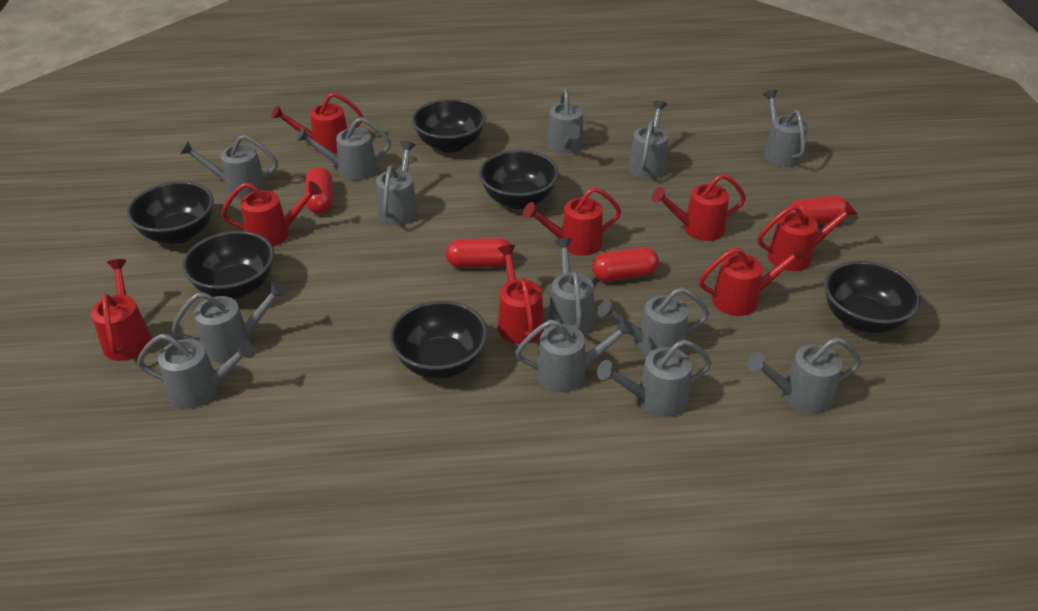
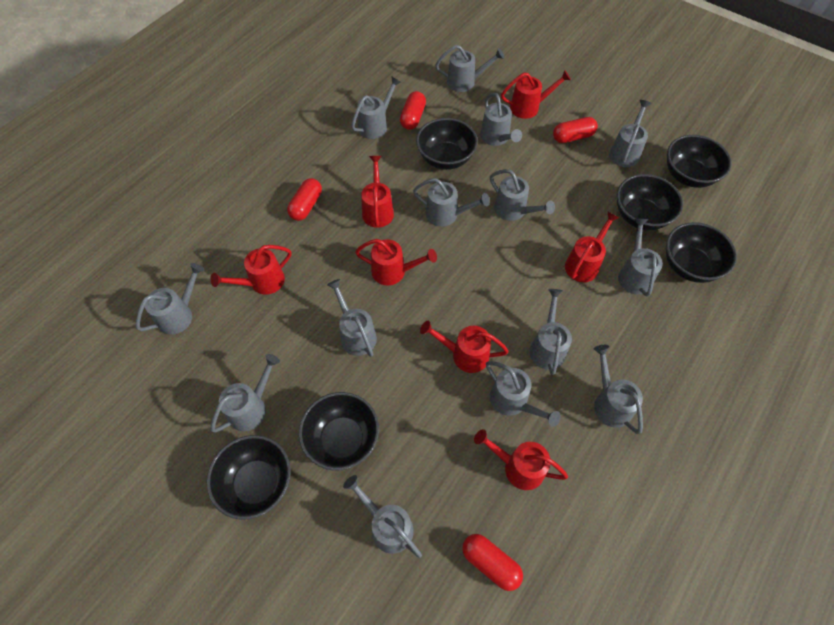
grey watering can: [137,334,255,409] [172,281,287,362] [180,135,278,198] [296,117,391,180] [376,141,418,226] [516,318,635,393] [547,88,583,154] [548,238,594,335] [597,287,710,356] [597,340,712,417] [628,100,668,179] [748,337,861,414] [763,90,807,167] = 13 -> [136,263,204,335] [210,354,280,433] [327,279,377,357] [343,475,422,558] [351,76,401,139] [413,178,490,227] [435,45,504,92] [480,93,522,146] [486,361,561,427] [490,169,555,221] [529,289,572,375] [594,345,643,434] [609,100,652,167] [618,219,663,297] = 14
red watering can: [91,259,152,361] [221,181,322,247] [271,92,363,154] [498,245,544,344] [523,187,621,256] [652,173,746,241] [699,244,806,316] [758,202,858,271] = 8 -> [211,245,291,295] [355,239,437,286] [361,156,394,228] [420,321,509,373] [474,429,568,490] [501,70,571,119] [565,212,619,282] = 7

